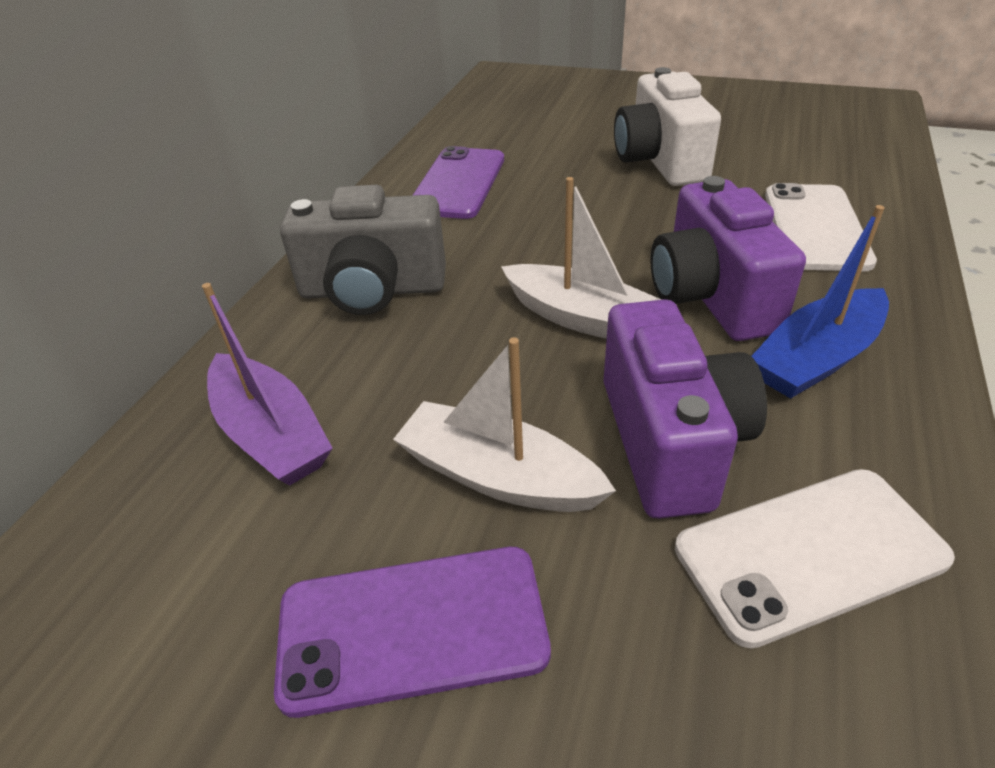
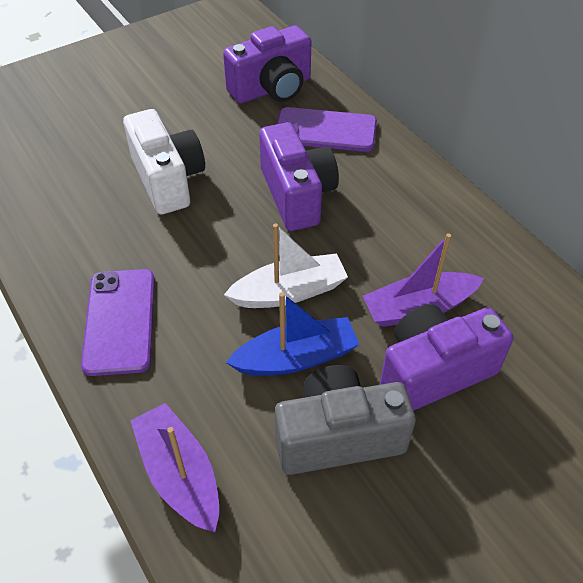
purple boat: [202,283,333,486] = 1 -> [130,403,219,532] [363,233,484,327] = 2
purple camera: [603,299,767,519] [650,176,806,341] = 2 -> [223,26,311,103] [259,122,339,231] [380,304,513,411] = 3
white boat: [393,337,616,512] [501,177,662,339] = 2 -> [224,223,348,308] = 1
white phone: [675,469,955,649] [765,183,877,272] = 2 -> none = 0

